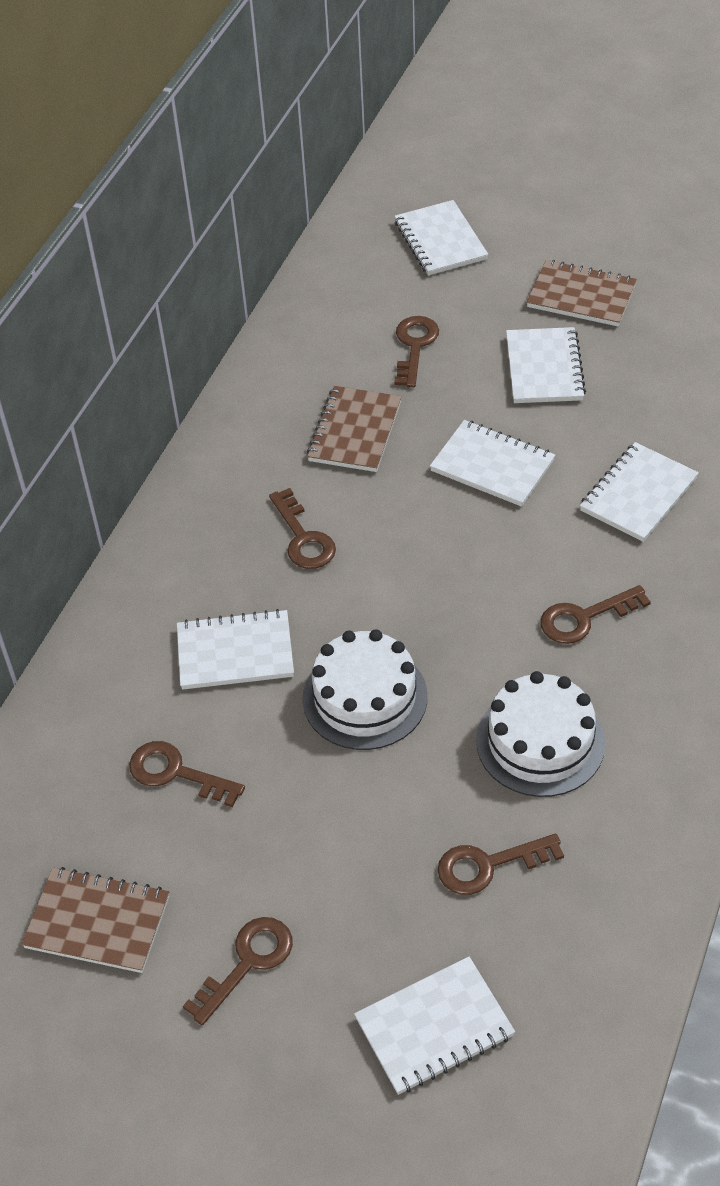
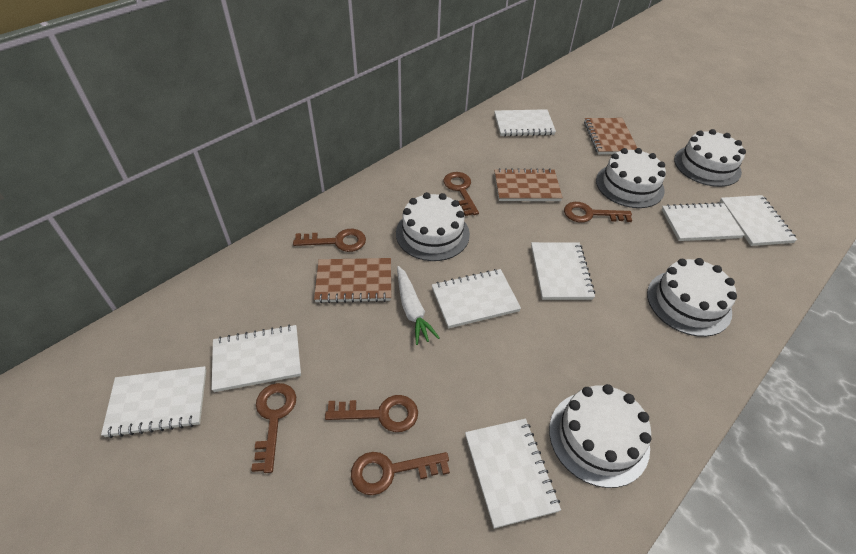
white cake: [302,629,428,750] [476,671,605,797] = 2 -> [396,192,470,261] [549,384,651,488] [596,148,666,208] [647,258,737,337] [674,129,746,187] = 5
white carrot: none = 0 -> [397,266,440,345] = 1
white notebook: [177,609,294,690] [354,957,515,1095] [394,200,488,275] [430,420,555,507] [506,327,586,403] [580,442,699,542] = 6 -> [101,366,206,438] [212,325,301,392] [432,269,521,328] [465,419,561,529] [495,109,556,136] [531,242,595,300] [661,202,745,241] [720,195,797,246] = 8

